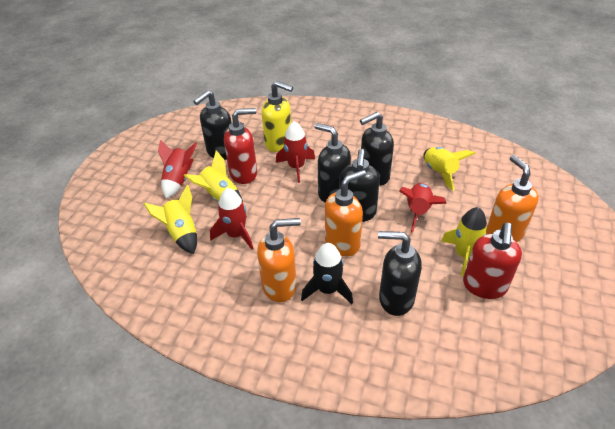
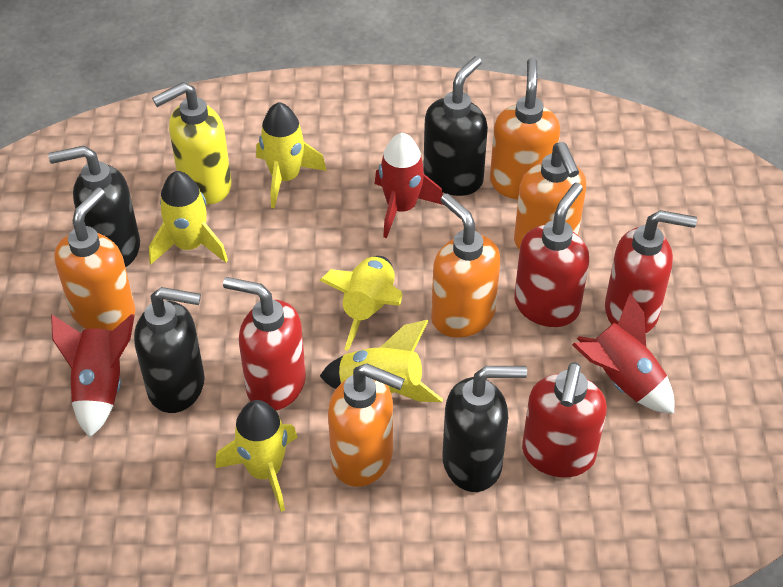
black rocket: [301,243,353,304] = 1 -> none = 0
black soap dispenser: [193,90,232,160] [314,123,351,203] [339,149,380,222] [360,112,394,186] [378,231,422,316] = 5 -> [48,146,140,267] [134,287,205,413] [423,56,488,196] [442,366,527,492] = 4
orange soap dispenser: [257,218,301,302] [325,170,366,256] [486,155,539,242] = 3 -> [54,188,135,331] [328,363,405,487] [431,193,500,338] [490,58,560,199] [514,142,586,250] = 5
red rocket: [158,140,197,199] [210,188,253,250] [276,121,315,183] [399,183,447,233] = 4 -> [51,314,135,438] [375,133,444,238] [572,293,674,414] = 3
red soap dispenser: [224,108,257,184] [463,223,522,299] = 2 -> [223,277,306,411] [514,183,589,327] [522,362,607,477] [605,210,697,333] = 4
yellow rocket: [144,185,197,254] [184,150,243,202] [424,147,476,191] [441,207,487,276] = 4 -> [149,171,228,264] [215,400,298,512] [256,102,327,208] [320,256,403,351] [320,320,443,402] = 5

